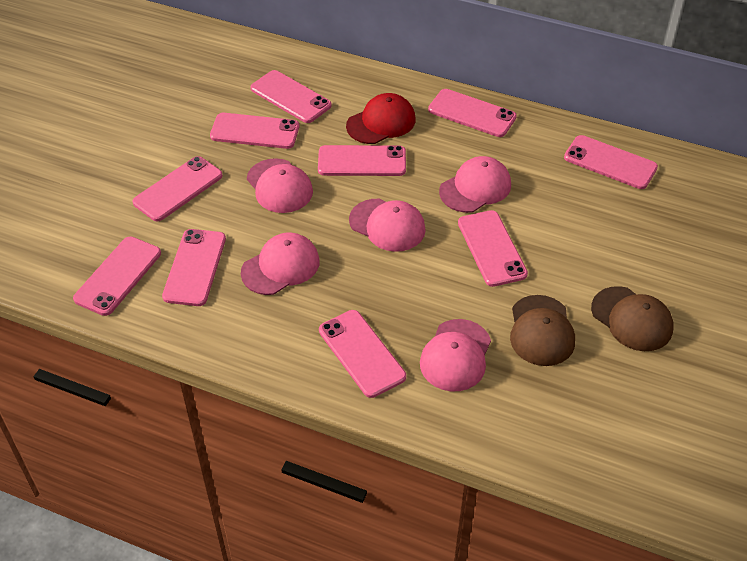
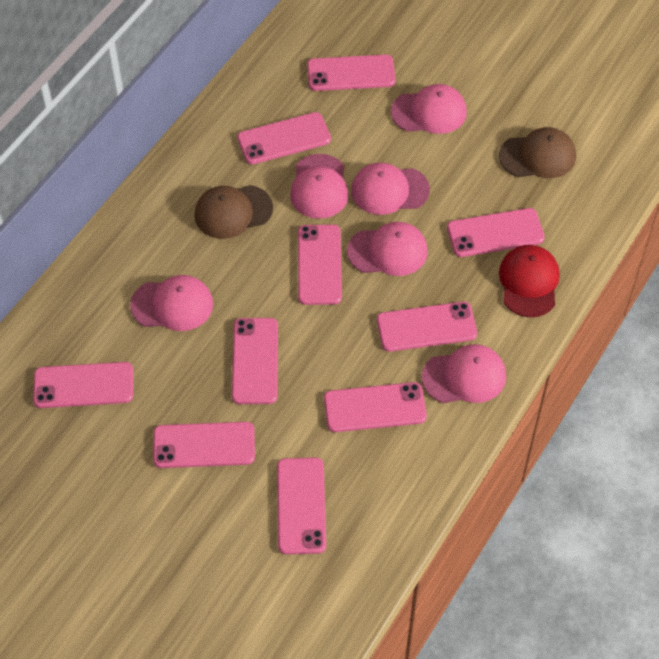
pink cap: [241,233,320,295] [247,158,313,213] [349,199,426,252] [420,319,491,391] [439,156,511,213] = 5 -> [130,275,213,331] [290,154,349,219] [347,222,428,276] [351,163,430,215] [391,84,467,134] [422,344,506,403] = 6

